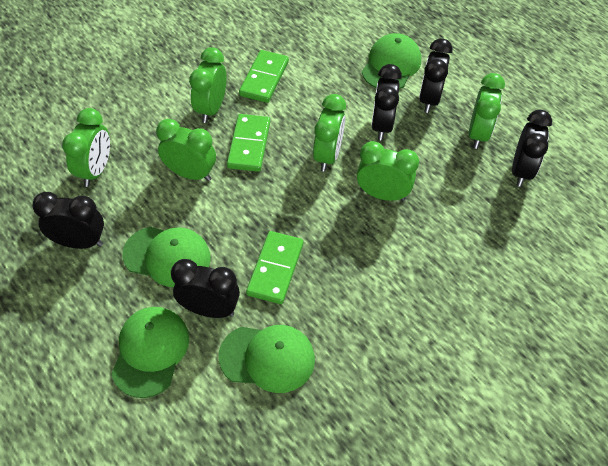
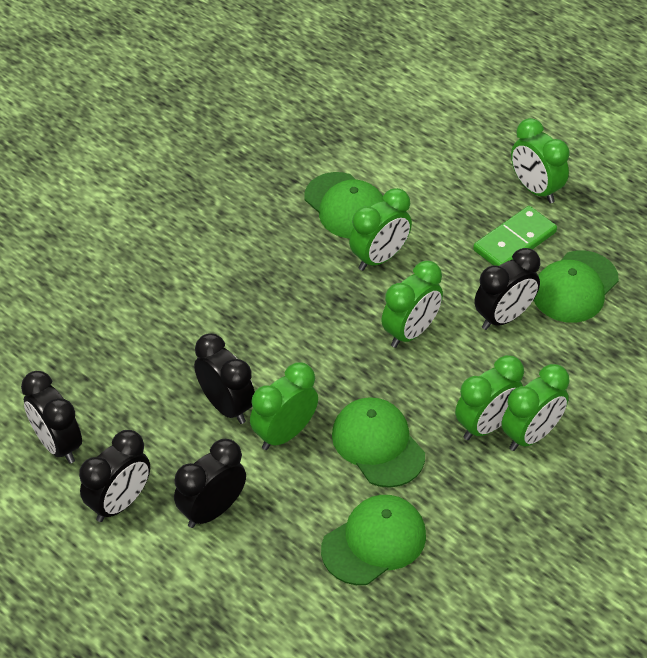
green domino: [227,114,270,172] [239,50,289,103] [246,231,303,304] = 3 -> [473,206,557,266] = 1

